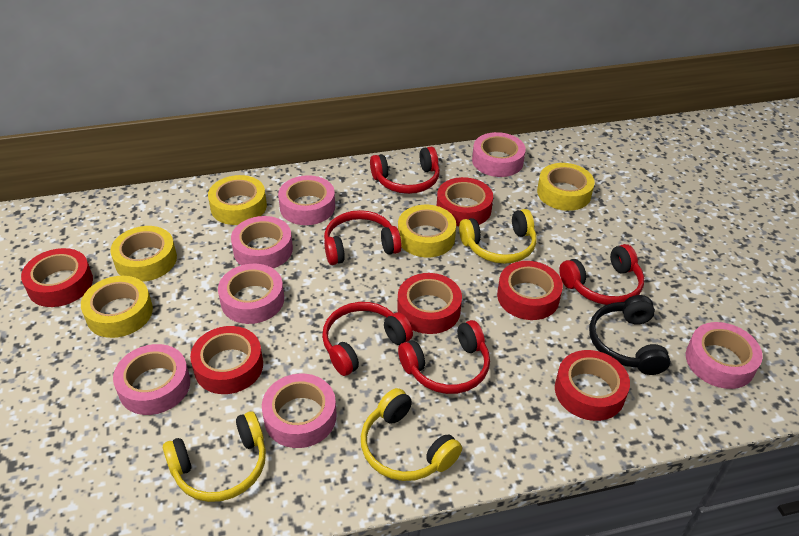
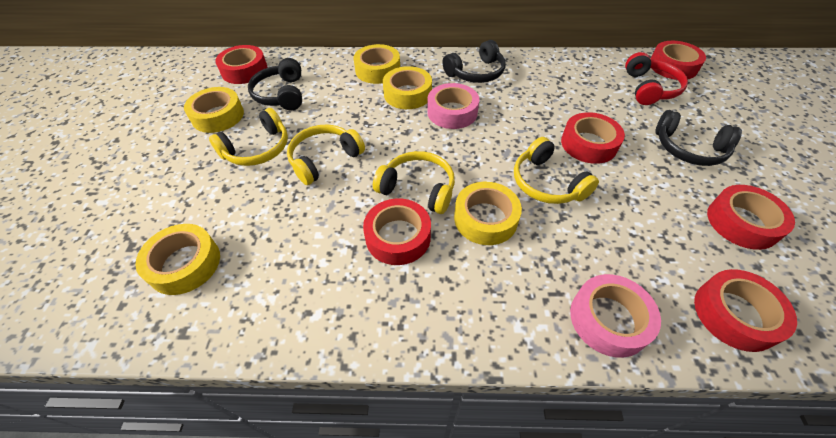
black headphones: [589,295,670,375] = 1 -> [248,58,302,110] [442,40,506,83] [655,110,742,166] = 3
pink tape: [113,344,190,415] [218,264,284,324] [231,216,293,268] [262,374,337,448] [278,175,335,225] [472,132,526,177] [686,322,763,389] = 7 -> [427,83,480,129] [570,274,661,358] = 2
red headphones: [322,302,413,376] [324,210,402,265] [370,147,440,194] [398,320,490,394] [559,244,644,305] = 5 -> [625,52,688,105] = 1
yellow headphones: [163,411,266,502] [361,388,462,481] [459,209,537,264] = 3 -> [209,108,288,166] [287,124,365,185] [373,151,455,214] [514,137,599,204] = 4

